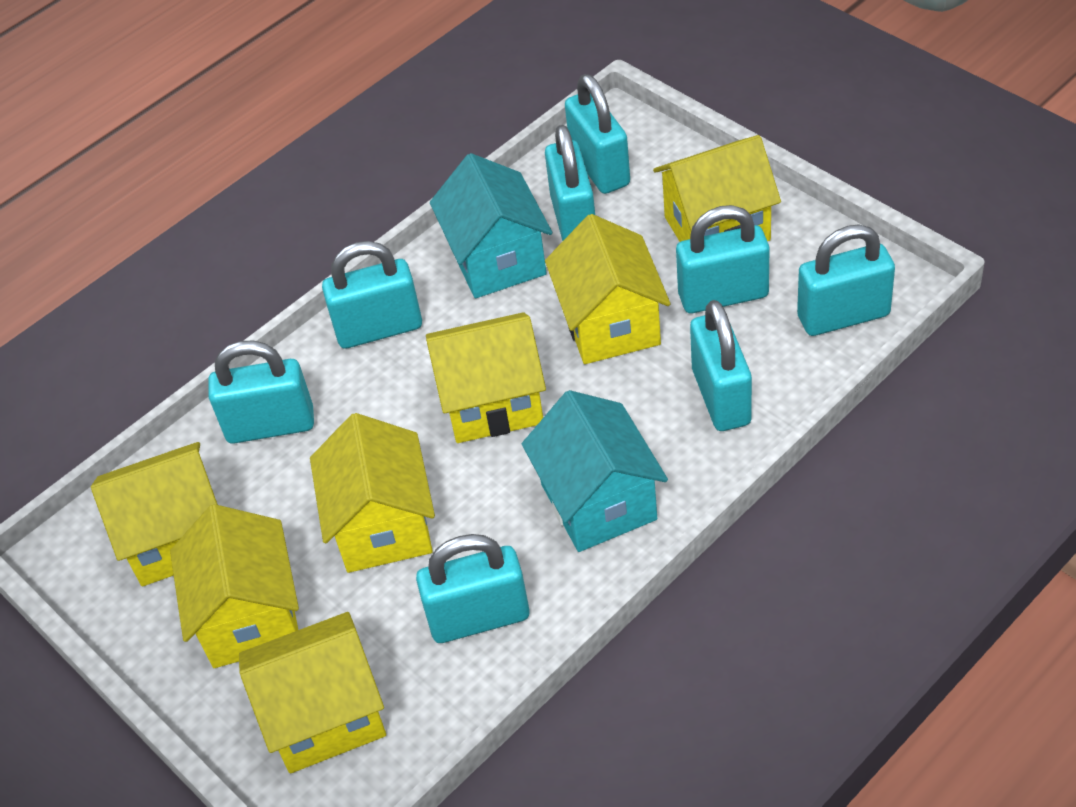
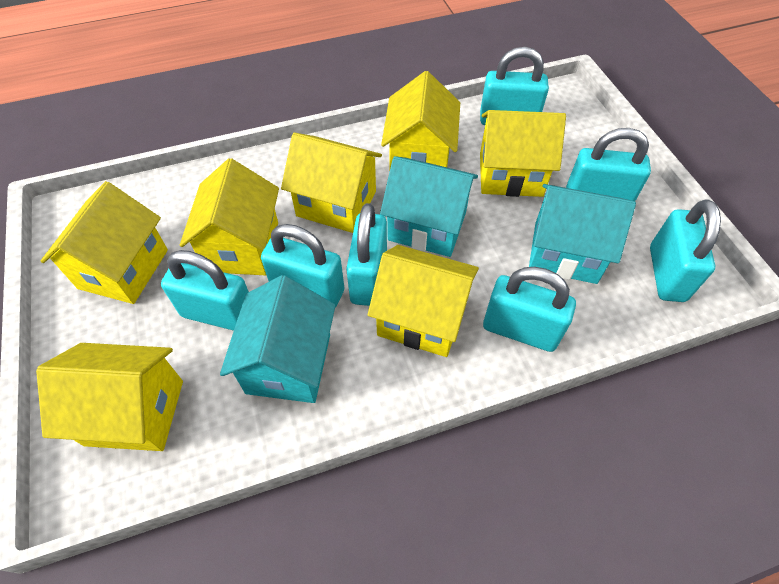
turquoise house: [430,153,552,298] [522,390,668,552] = 2 -> [220,275,336,403] [380,156,478,257] [529,184,636,284] = 3
turquoise padlock: [208,340,314,444] [322,241,422,349] [416,534,530,643] [545,125,595,241] [565,74,630,194] [676,205,769,313] [690,300,752,431] [797,224,895,336] = 8 -> [161,250,249,331] [261,224,344,308] [346,203,387,306] [480,47,549,125] [483,267,576,352] [566,128,651,201] [650,199,721,302] = 7

